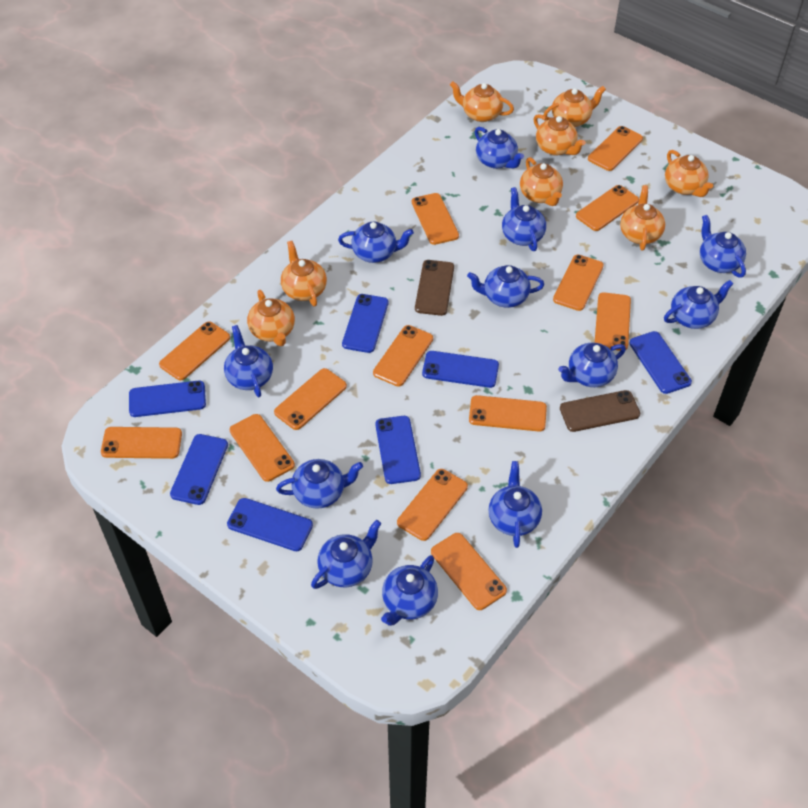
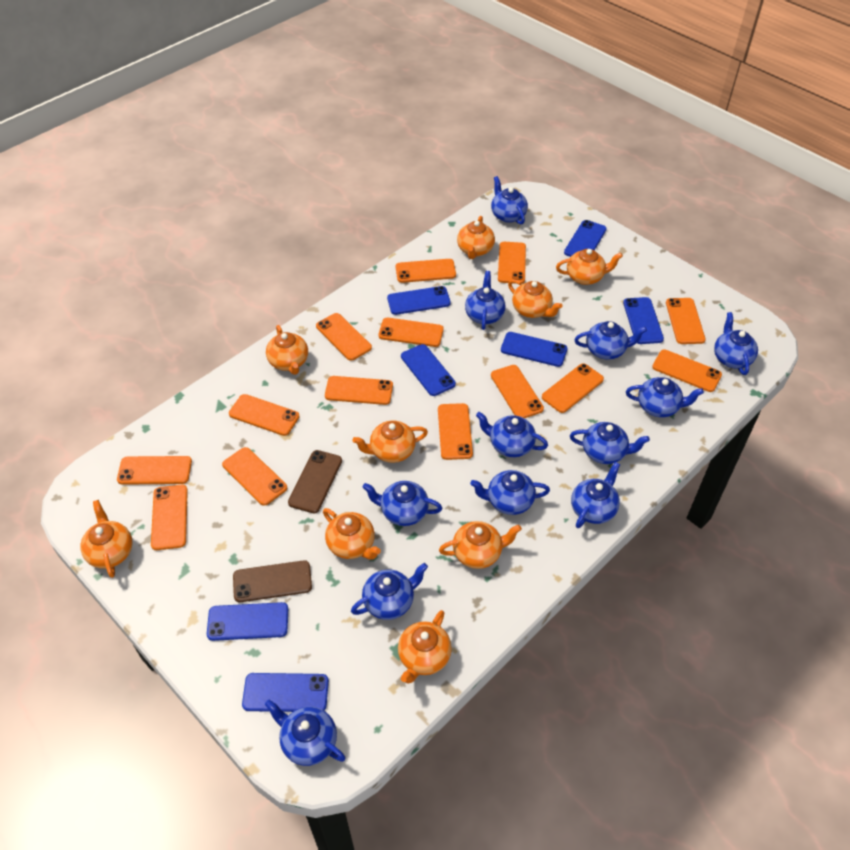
orange phone: [101,427,182,459] [159,322,230,380] [230,414,295,482] [274,368,347,430] [373,325,433,386] [397,469,468,541] [412,193,459,245] [431,533,507,610] [469,395,547,432] [553,255,604,311] [576,185,639,231] [588,126,643,171] [595,292,631,351] = 13 -> [117,456,192,485] [151,485,188,550] [222,447,287,506] [229,394,300,436] [316,313,372,361] [325,376,393,405] [379,318,444,347] [396,259,456,283] [438,403,473,460] [491,365,544,418] [498,242,526,284] [542,363,604,413] [652,349,722,392] [666,298,706,344] = 14
orange teapot: [247,290,295,346] [281,241,327,306] [450,81,514,122] [520,157,563,206] [534,114,586,156] [543,86,606,127] [620,185,665,250] [665,150,713,197] = 8 -> [81,500,133,578] [266,325,308,375] [323,508,381,560] [352,421,428,463] [398,610,452,683] [439,521,522,569] [457,216,495,259] [508,279,562,318] [556,249,623,285] = 9

